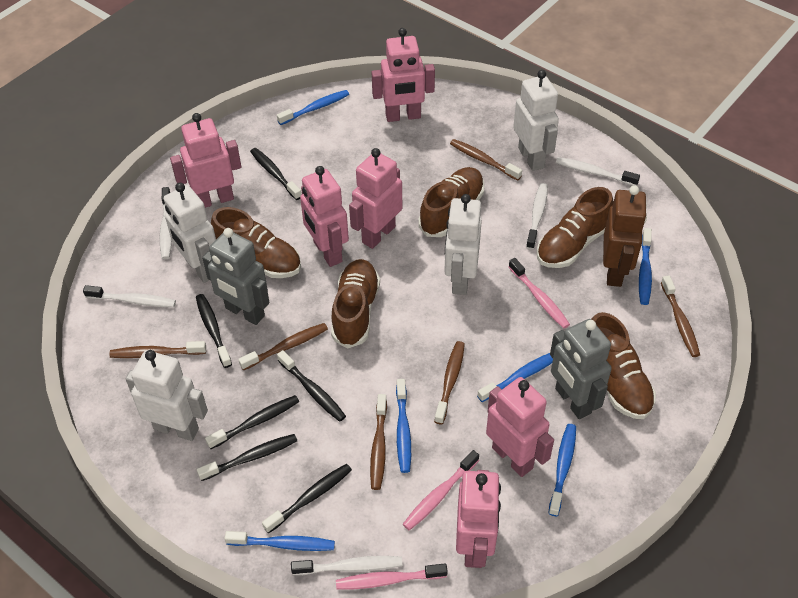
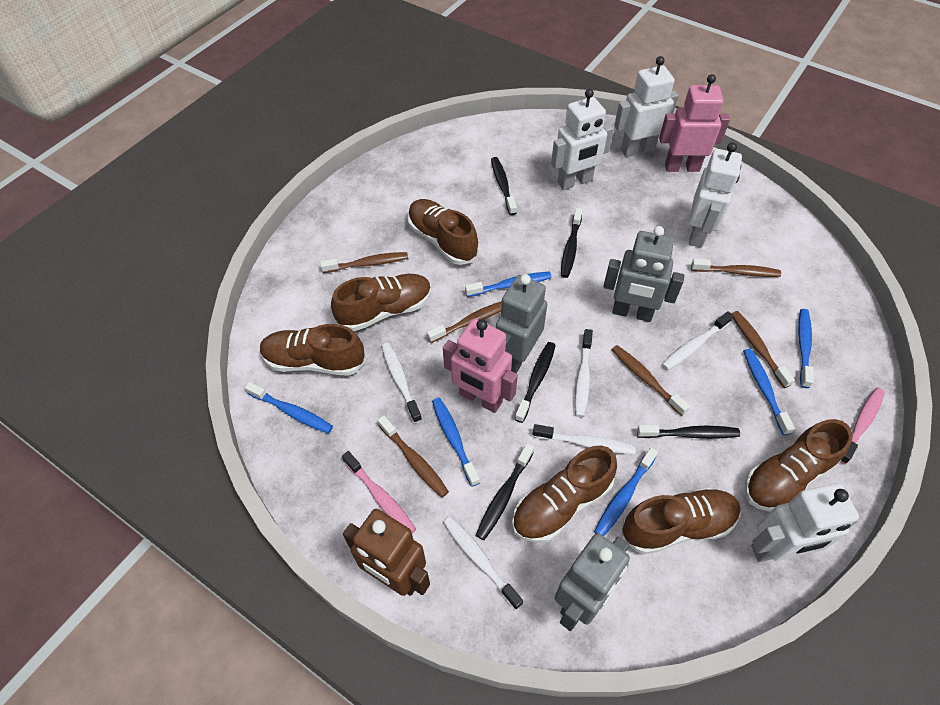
black toothbrush: [196,294,232,368] [197,434,297,481] [205,395,299,449] [250,148,301,200] [262,464,352,533] [277,350,346,422] = 6 -> [476,444,534,540] [491,157,517,215] [515,342,556,423] [561,208,583,278] [637,425,740,439] = 5
brown shoe: [211,207,301,278] [331,259,380,348] [418,167,484,237] [537,187,613,268] [591,312,656,419] = 5 -> [260,324,366,376] [331,274,431,331] [408,199,479,265] [512,445,617,543] [622,487,741,554] [745,419,853,512] = 6
grey robot: [202,228,270,325] [550,319,612,419] = 2 -> [496,274,547,373] [555,533,630,631] [603,226,684,322] = 3
pink robot: [170,113,241,208] [300,166,349,267] [349,148,402,249] [372,28,435,122] [456,470,501,568] [486,377,554,477] = 6 -> [443,319,518,413] [659,74,730,172] = 2
pink toothbrush: [336,563,448,590] [403,450,479,530] [509,258,570,328] = 3 -> [342,451,416,533] [840,387,885,464] = 2

